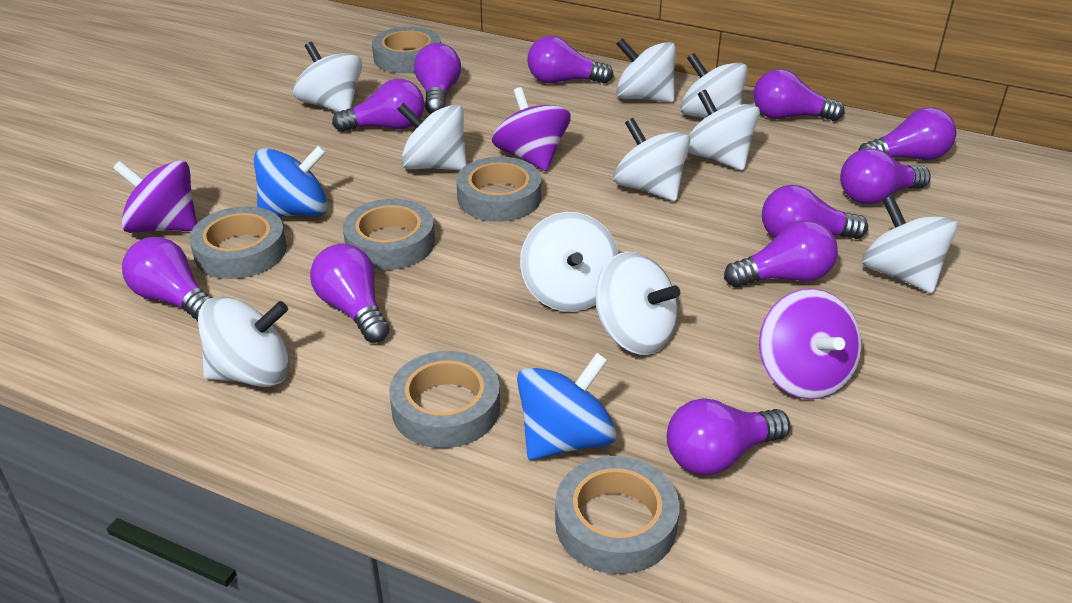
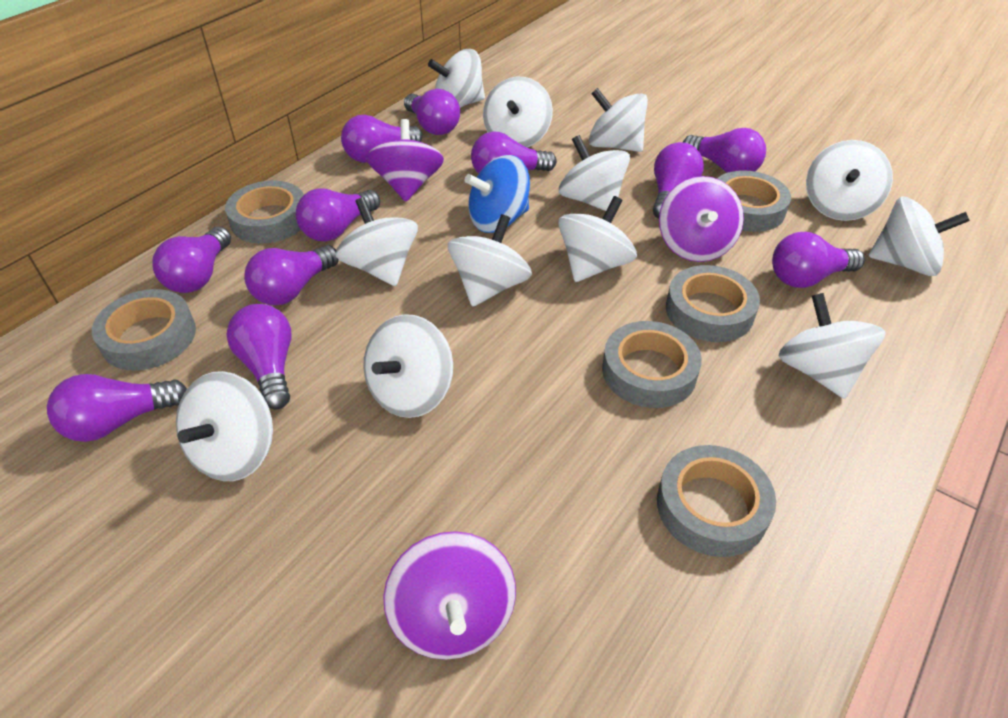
blue spinning top: [254,145,328,217] [517,353,616,460] = 2 -> [465,155,530,233] = 1
white spinning top: [198,296,290,387] [293,42,362,112] [397,102,467,170] [520,212,619,312] [595,252,680,355] [613,118,690,201] [616,38,676,102] [680,53,748,118] [688,89,760,170] [862,195,957,293] = 10 -> [176,371,273,481] [336,197,418,286] [363,314,453,418] [428,49,485,108] [448,214,532,307] [483,77,553,148] [558,196,637,282] [559,135,630,211] [589,88,648,152] [778,293,885,399] [806,140,893,221] [869,196,970,276] = 12

